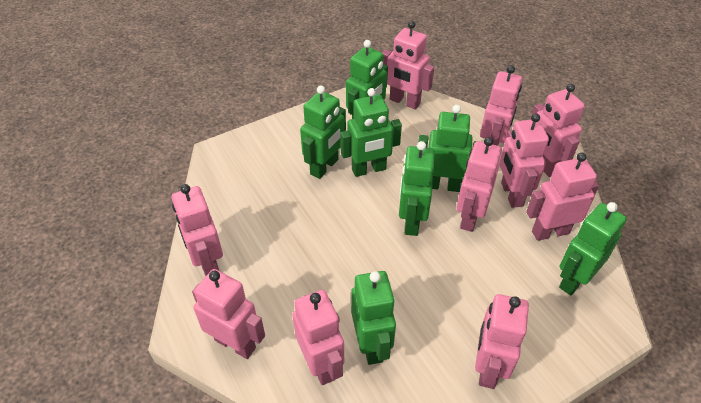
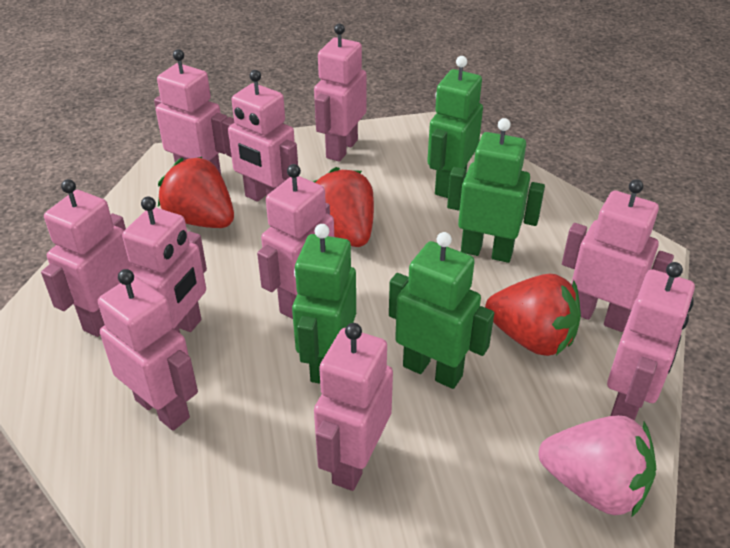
green robot: [300,86,346,179] [340,88,402,177] [346,40,388,119] [351,271,396,365] [399,141,435,236] [418,105,476,192] [559,202,627,295] = 7 -> [292,224,356,384] [389,232,494,389] [427,56,483,198] [447,118,545,263] = 4
pink strawberry: none = 0 -> [539,415,656,518] = 1
red strawberry: none = 0 -> [158,157,234,228] [313,167,374,247] [485,274,581,356] = 3

